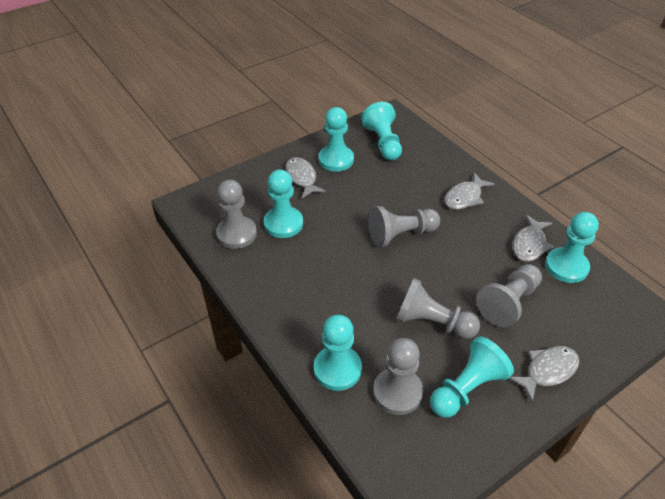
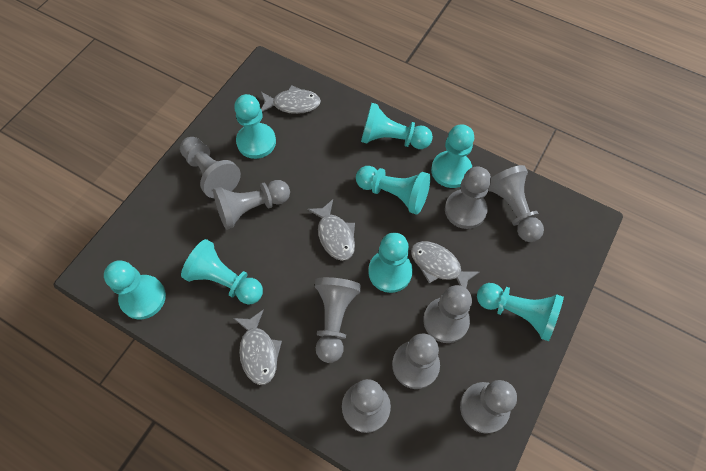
grey pawn: [216,180,257,249] [368,206,440,248] [373,338,423,415] [396,278,480,339] [477,264,542,327] = 5 -> [180,137,241,198] [213,180,290,230] [315,277,361,363] [342,379,391,433] [392,334,440,389] [423,285,472,343] [445,166,491,229] [460,380,517,434] [488,165,544,242] = 9
turquoise pawn: [264,169,303,238] [314,315,362,391] [319,107,354,172] [361,102,402,161] [430,336,514,418] [545,212,599,283] = 6 -> [104,260,166,320] [181,239,263,305] [234,94,276,159] [356,166,431,215] [361,103,433,149] [368,233,413,293] [431,125,474,188] [477,283,564,341] = 8

